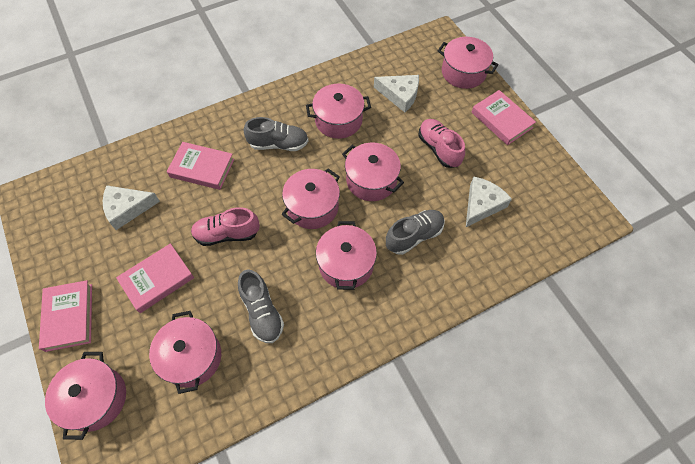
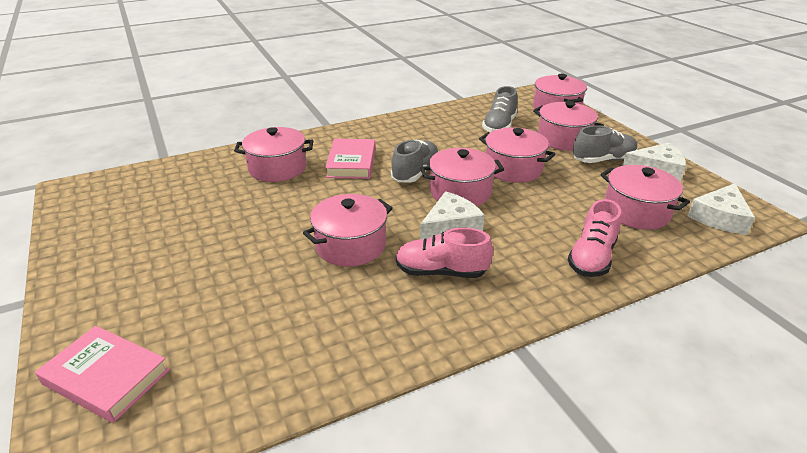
pink book: [39,280,92,352] [116,243,194,313] [167,142,234,190] [471,90,536,145] = 4 -> [35,326,169,423] [325,139,376,179] = 2

